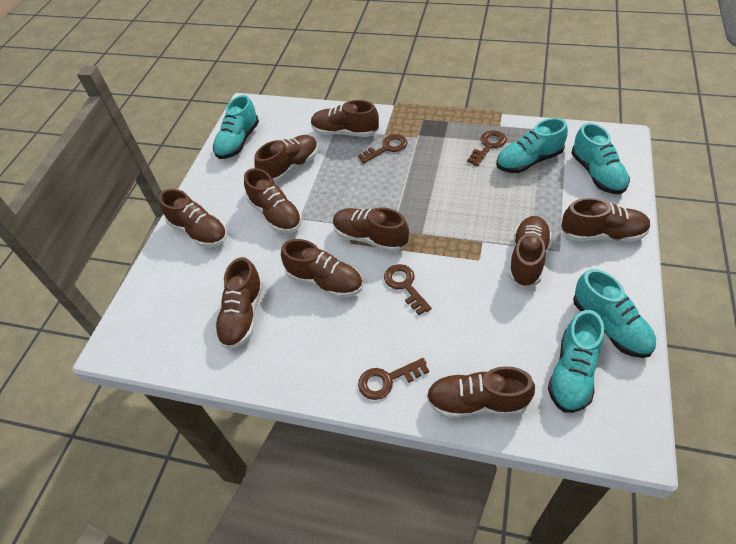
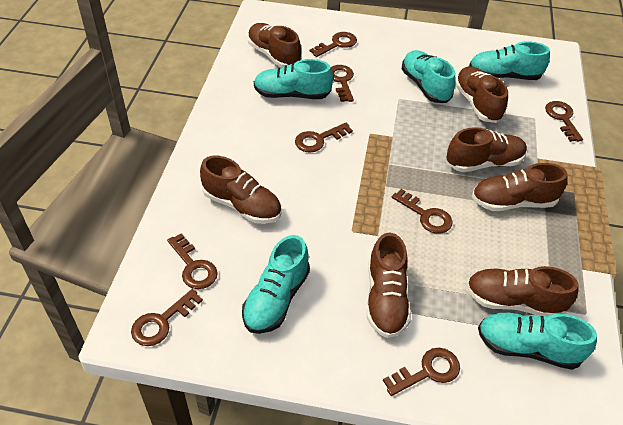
brown key: [358,134,408,163] [358,358,429,400] [384,264,432,315] [467,130,507,166] = 4 -> [131,289,203,346] [167,233,218,289] [295,123,353,153] [310,32,357,57] [330,65,354,102] [383,348,460,396] [392,189,452,234] [545,101,583,142] = 8
brown shoe: [159,189,227,247] [215,257,263,349] [244,168,302,233] [254,135,318,183] [281,239,363,298] [311,100,379,137] [333,207,409,252] [426,366,535,418] [508,216,552,288] [561,198,651,242] = 10 -> [200,156,282,224] [247,23,301,68] [367,233,411,338] [446,127,527,172] [455,66,508,123] [466,266,579,316] [472,163,568,211] = 7

